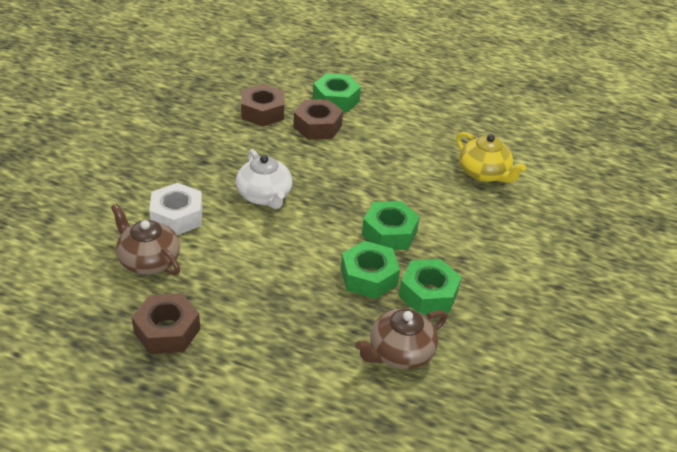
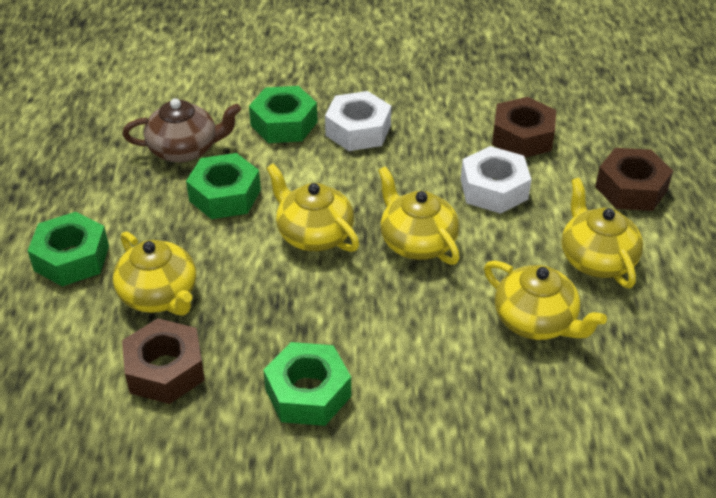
brown teapot: [111,203,180,276] [355,308,447,369] = 2 -> [122,98,241,162] = 1
white nut: [149,183,203,235] = 1 -> [325,91,391,151] [461,146,532,214] = 2
white teapot: [236,149,292,209] = 1 -> none = 0
yellow teapot: [456,132,526,183] = 1 -> [113,232,196,316] [266,163,359,252] [378,166,460,265] [484,260,607,340] [561,178,643,288] = 5

